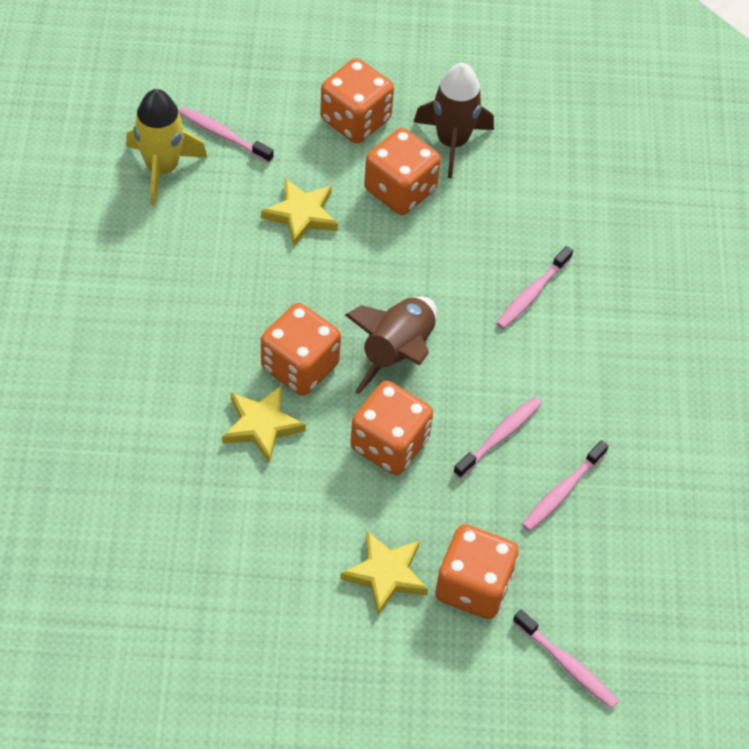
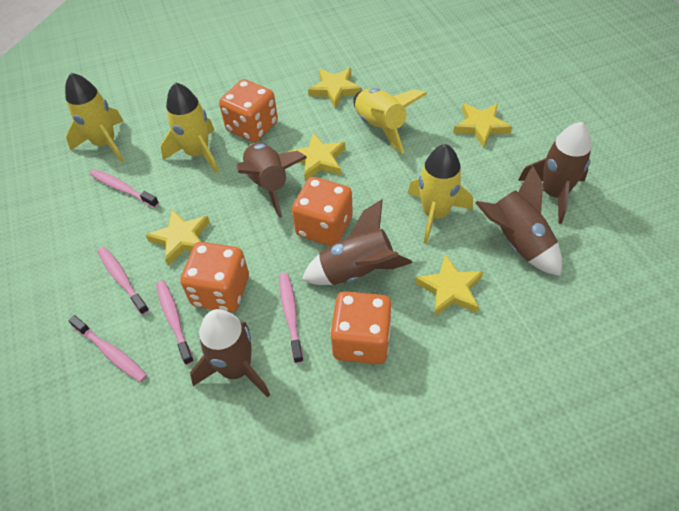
brown rocket: [345,297,437,394] [414,63,494,178] = 2 -> [190,309,270,397] [236,143,307,218] [302,199,412,285] [475,165,562,276] [518,122,591,224] = 5
orange dice: [261,303,341,396] [320,58,394,144] [350,381,433,475] [364,128,441,215] [435,524,519,619] = 5 -> [180,242,249,312] [219,79,278,142] [292,177,353,246] [330,291,392,364] = 4
yellow rocket: [126,89,208,206] = 1 -> [65,73,124,162] [160,82,219,173] [354,88,427,154] [408,144,473,244] = 4
yellow star: [222,385,306,463] [261,178,338,247] [340,531,428,616] = 3 -> [146,209,210,266] [288,133,345,181] [308,68,362,108] [415,254,484,317] [453,104,512,148] = 5

